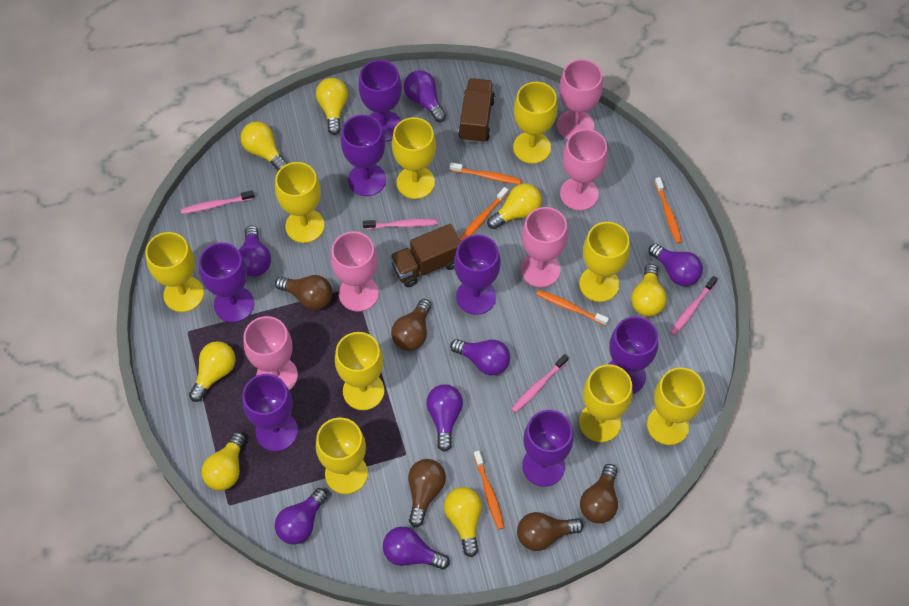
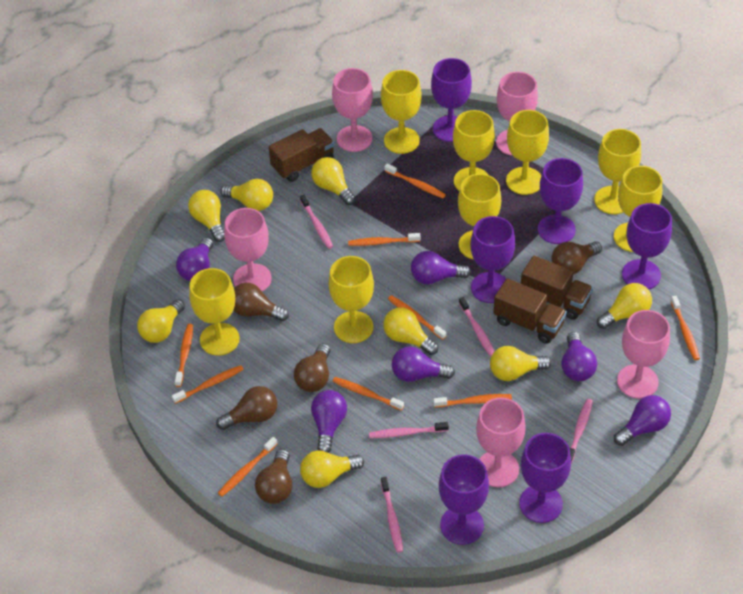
brown truck: [390,224,461,287] [458,78,495,143] = 2 -> [269,128,334,182] [493,278,567,344] [521,256,593,320] = 3
orange toothbrush: [450,162,522,184] [459,187,508,241] [474,451,504,530] [536,290,609,326] [654,177,682,243] = 5 -> [172,365,244,404] [175,324,193,387] [218,437,277,497] [332,377,404,411] [348,233,421,246] [384,163,446,198] [388,295,446,340] [433,394,512,407] [671,296,700,360] = 9
pink toothbrush: [181,190,254,214] [363,219,438,229] [511,354,569,413] [670,276,717,336] = 4 -> [300,195,333,249] [369,422,449,438] [381,477,403,553] [459,297,494,357] [569,399,593,463] = 5
purple goblet: [199,242,254,322] [242,374,298,451] [341,115,386,196] [358,60,402,142] [454,235,500,315] [522,410,573,487] [608,316,658,394] = 7 -> [431,58,472,142] [439,454,489,545] [471,216,515,303] [519,433,571,523] [538,158,583,244] [622,203,672,289] = 6
purple light bulb: [239,225,271,277] [275,488,328,545] [383,527,450,569] [404,70,446,122] [426,384,463,452] [450,339,510,375] [649,243,703,286] = 7 -> [176,237,213,281] [311,390,347,453] [392,347,455,382] [411,251,471,285] [561,332,597,381] [614,395,671,446] = 6
yellow goblet: [145,232,204,312] [275,162,325,243] [316,418,368,494] [335,332,384,410] [392,117,436,199] [513,82,558,164] [579,222,630,302] [579,364,632,442] [647,367,705,445] = 9 -> [189,268,240,356] [329,256,374,343] [381,70,422,154] [453,110,495,191] [458,174,501,259] [506,110,549,195] [594,129,641,214] [614,166,662,252] = 8
yellow light bulb: [189,341,236,402] [201,432,246,490] [240,121,288,171] [316,78,348,135] [444,487,482,557] [487,184,542,229] [631,264,667,316] = 7 -> [137,299,185,343] [188,190,225,242] [220,179,273,211] [300,450,364,488] [311,157,356,205] [383,307,438,355] [490,346,551,381] [597,283,652,329] = 8

